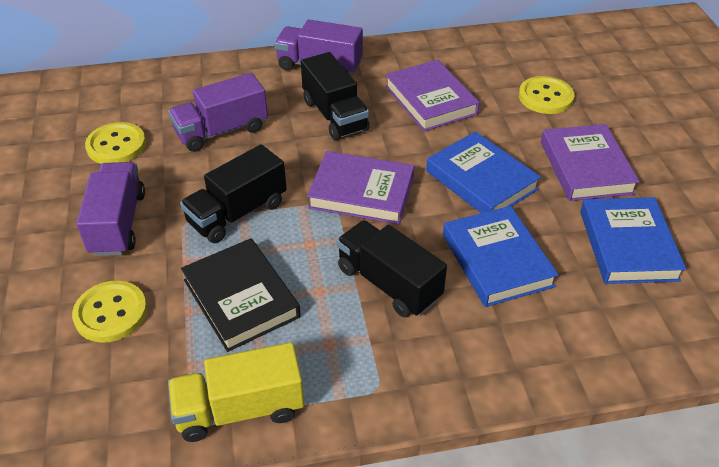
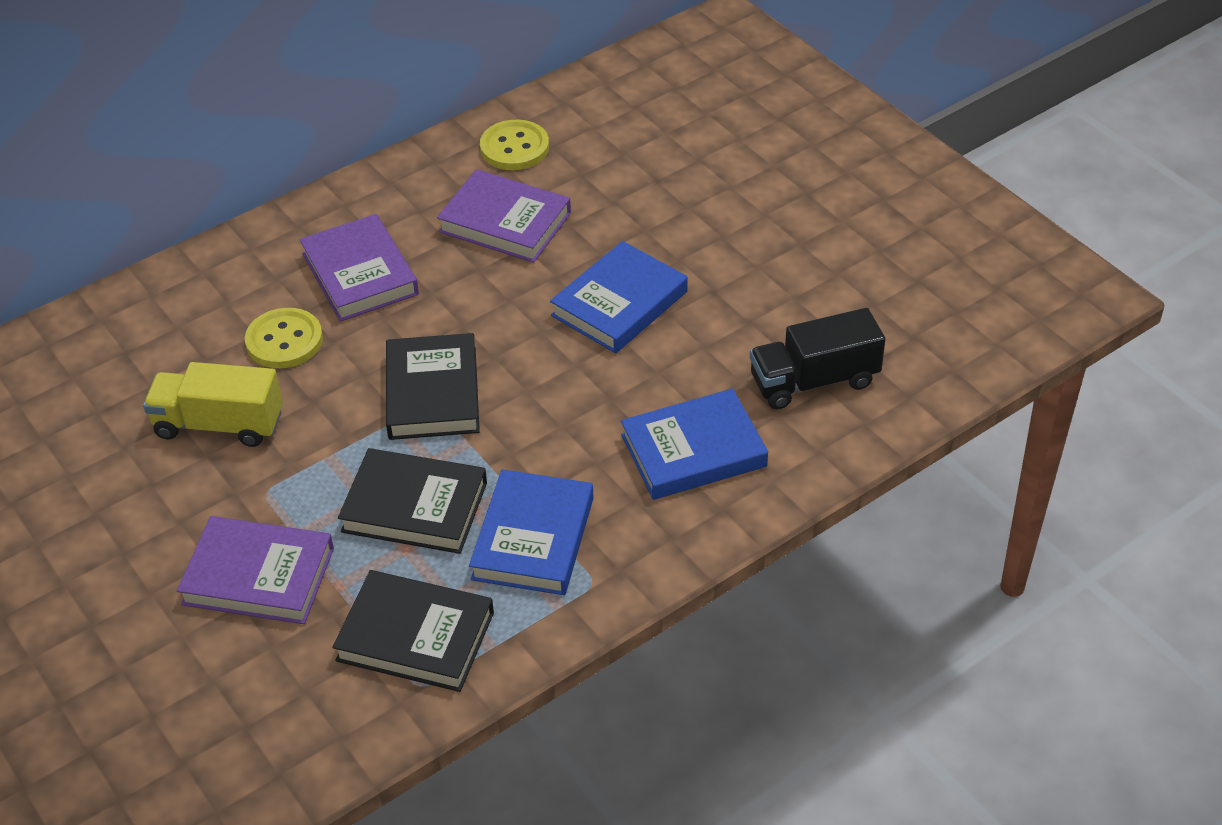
black book: [181,238,301,352] = 1 -> [332,570,494,692] [338,448,487,554] [386,333,480,440] = 3
black truck: [180,144,287,243] [301,52,369,140] [337,220,447,317] = 3 -> [749,308,885,409] = 1
purple truck: [76,162,145,256] [168,73,268,152] [274,20,363,74] = 3 -> none = 0
yellow button: [72,281,147,343] [85,122,146,164] [519,76,575,114] = 3 -> [245,308,323,368] [480,120,549,170] = 2

